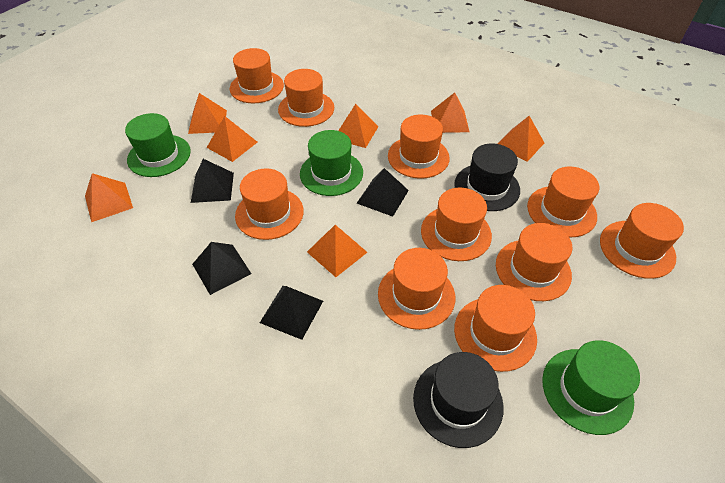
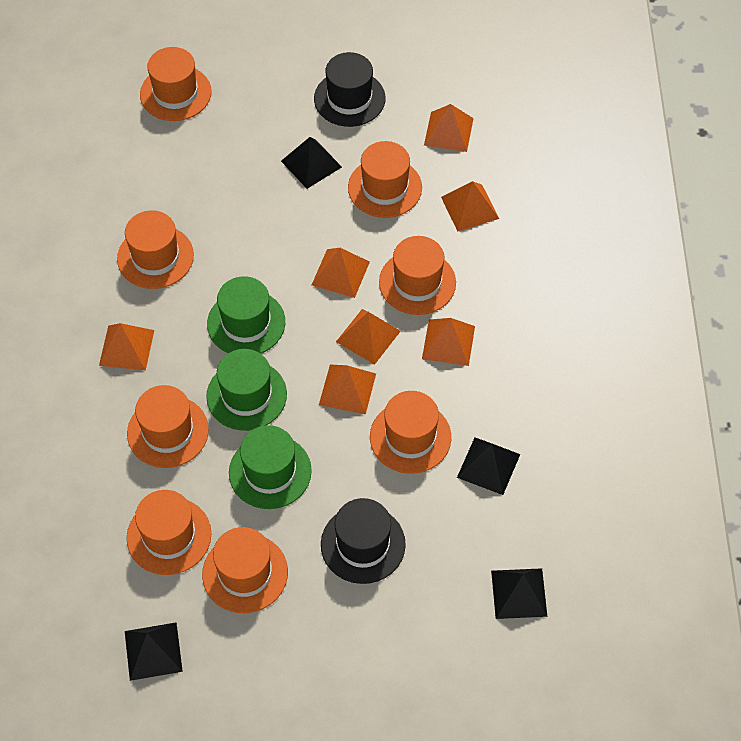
orange hat: [230,48,284,103] [235,168,304,240] [278,69,334,127] [378,248,455,330] [388,114,450,179] [421,188,492,261] [454,285,537,372] [496,223,573,301] [527,166,599,238] [600,203,684,279] = 10 -> [117,210,194,289] [127,385,209,468] [127,490,212,575] [140,47,212,121] [202,527,288,613] [348,141,422,218] [370,391,451,474] [379,236,456,315] = 8

